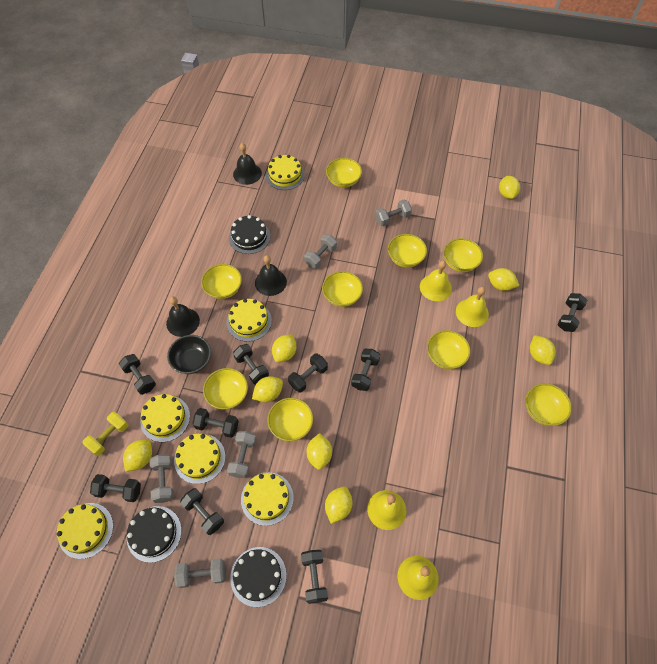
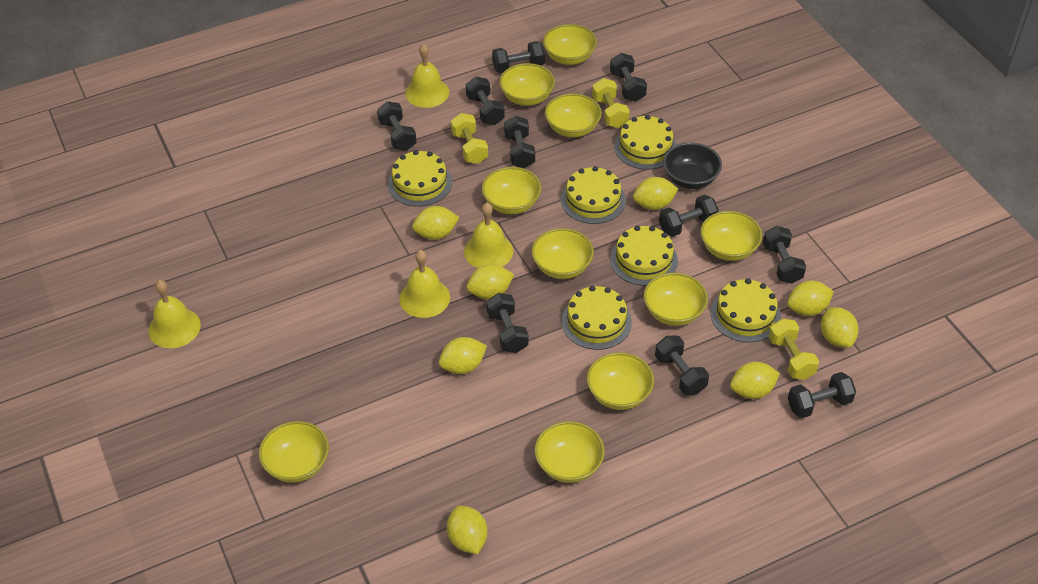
black bell: [166,296,200,337] [233,143,262,185] [255,255,287,296] = 3 -> none = 0
black cake: [127,506,181,563] [229,215,270,254] [230,547,286,607] = 3 -> none = 0
black dumbbell: [90,474,141,502] [119,354,156,395] [180,488,224,535] [192,408,239,438] [233,344,269,384] [288,353,328,393] [301,550,328,604] [351,349,380,391] [557,293,587,332] = 9 -> [377,101,417,151] [466,77,505,125] [487,293,529,353] [492,41,545,73] [504,116,535,168] [610,53,647,102] [655,336,709,395] [659,195,719,237] [763,226,806,284] [788,372,856,418] = 10
grey dumbbell: [150,455,174,503] [174,558,226,588] [227,431,257,478] [304,234,337,269] [375,200,412,226] = 5 -> none = 0
yellow bowl: [201,264,242,299] [203,368,248,410] [267,398,313,441] [322,271,363,307] [326,158,362,188] [388,234,427,268] [427,330,470,369] [443,238,483,272] [525,383,572,426] = 9 -> [259,421,329,483] [482,167,541,214] [499,63,555,106] [531,228,594,279] [534,421,605,483] [543,24,597,65] [545,93,602,137] [587,352,654,410] [644,273,708,326] [700,211,762,261] = 10
yellow dumbbell: [82,412,128,456] = 1 -> [451,113,488,164] [592,78,630,128] [769,318,819,380] = 3

